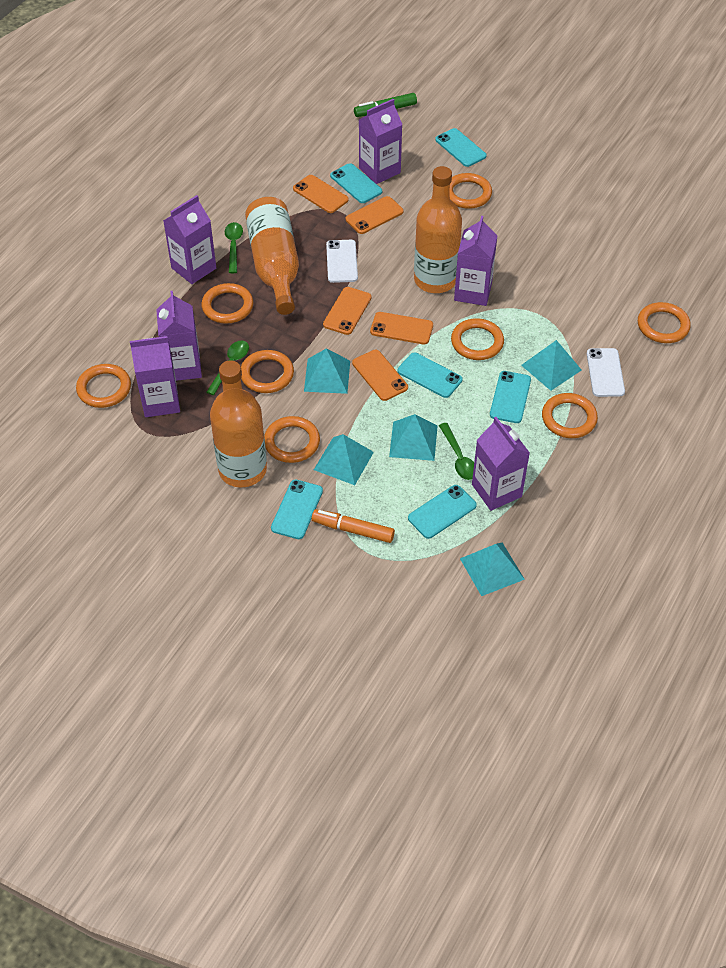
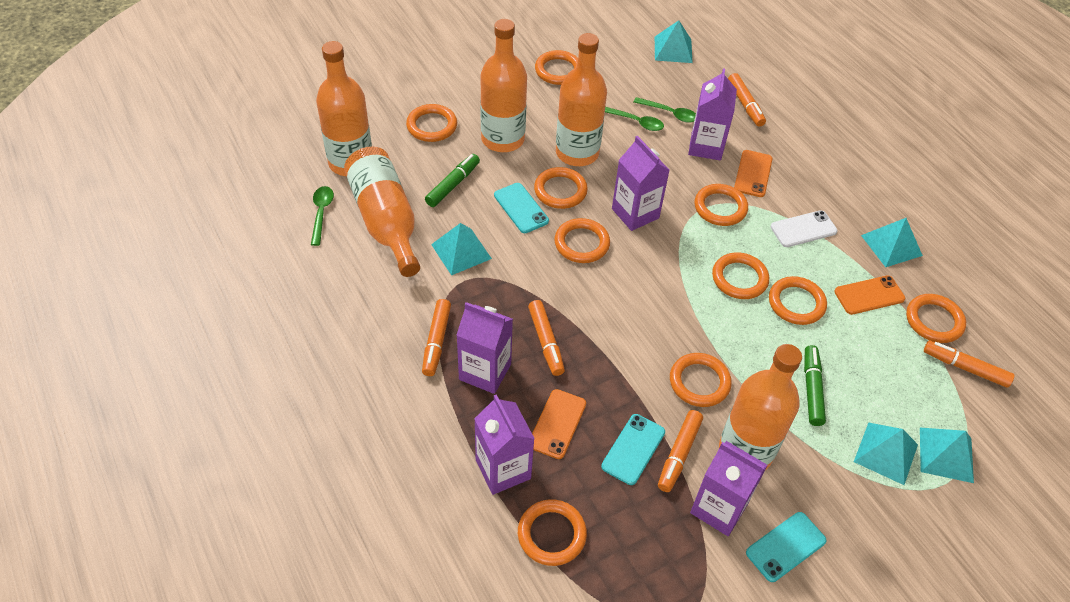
green marker: [354,93,417,117] = 1 -> [425,154,480,207] [804,345,826,426] = 2
orange bottle: [210,360,267,487] [245,197,299,315] [414,166,462,293] = 3 -> [316,41,372,176] [344,147,420,277] [480,19,527,152] [556,33,607,166] [719,344,802,470] = 5
orange marker: [312,509,395,543] = 1 -> [422,299,451,376] [528,300,565,376] [658,410,703,492] [728,73,766,127] [924,341,1015,388] = 5
orange phone: [293,175,349,213] [323,287,372,335] [346,196,404,234] [352,350,408,401] [370,312,433,344] = 5 -> [532,389,586,459] [734,150,772,197] [834,275,905,315] = 3
orange ring: [76,364,131,408] [201,283,253,324] [241,350,294,393] [264,416,320,463] [449,173,492,209] [451,318,504,360] [542,393,598,438] [638,302,691,343] = 8 -> [406,104,457,142] [518,499,587,566] [534,167,588,209] [535,50,578,85] [554,218,610,263] [670,353,732,407] [694,184,748,226] [712,252,769,299] [769,276,827,325] [906,294,966,343] = 10
purple carton: [130,336,180,417] [156,291,202,381] [163,195,216,284] [359,99,402,184] [454,216,497,306] [472,417,530,511] = 6 -> [456,302,513,394] [474,394,535,495] [612,136,669,231] [688,68,737,160] [690,441,767,536] = 5
turquoise phone: [271,479,323,539] [330,163,382,203] [398,353,462,398] [408,485,477,539] [435,128,487,167] [490,371,531,423] = 6 -> [494,183,549,233] [601,414,665,485] [746,512,827,582] = 3
white phone: [326,240,358,283] [587,348,625,397] = 2 -> [771,210,838,247] = 1

